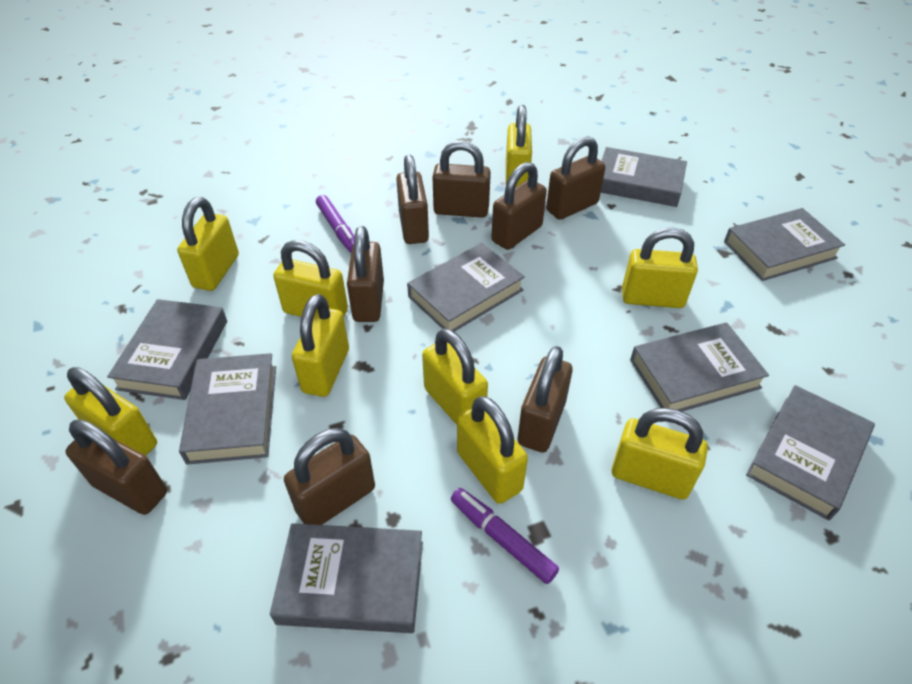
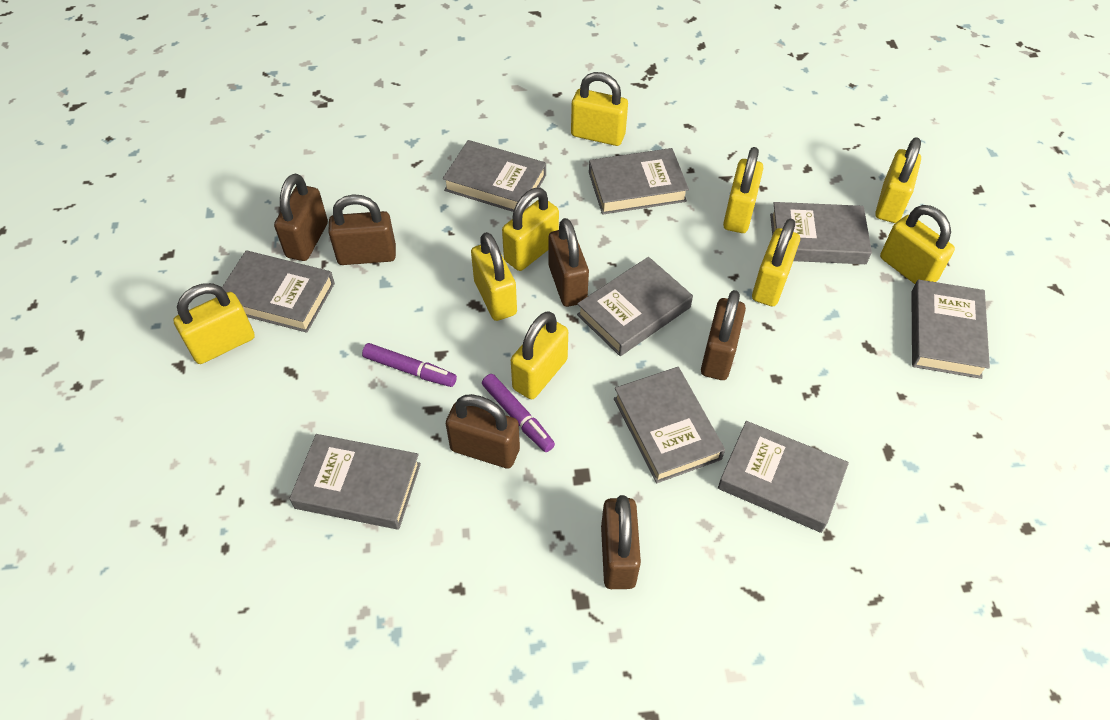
brown padlock: [65,420,167,515] [284,428,375,525] [347,226,384,322] [396,155,429,244] [433,141,491,218] [491,162,547,250] [518,346,573,453] [546,136,605,220] = 8 -> [274,174,328,261] [328,194,396,265] [446,394,520,469] [549,218,589,307] [601,495,641,589] [701,290,746,380] = 6
grey book: [107,299,227,400] [179,353,276,465] [270,523,423,633] [407,243,525,332] [601,147,687,207] [630,323,769,411] [724,208,845,281] [746,385,875,521] = 8 -> [215,250,335,333] [289,434,421,530] [443,140,546,212] [577,257,693,356] [589,148,689,215] [614,367,725,483] [718,421,849,533] [770,202,872,264] [911,279,990,379] = 9

